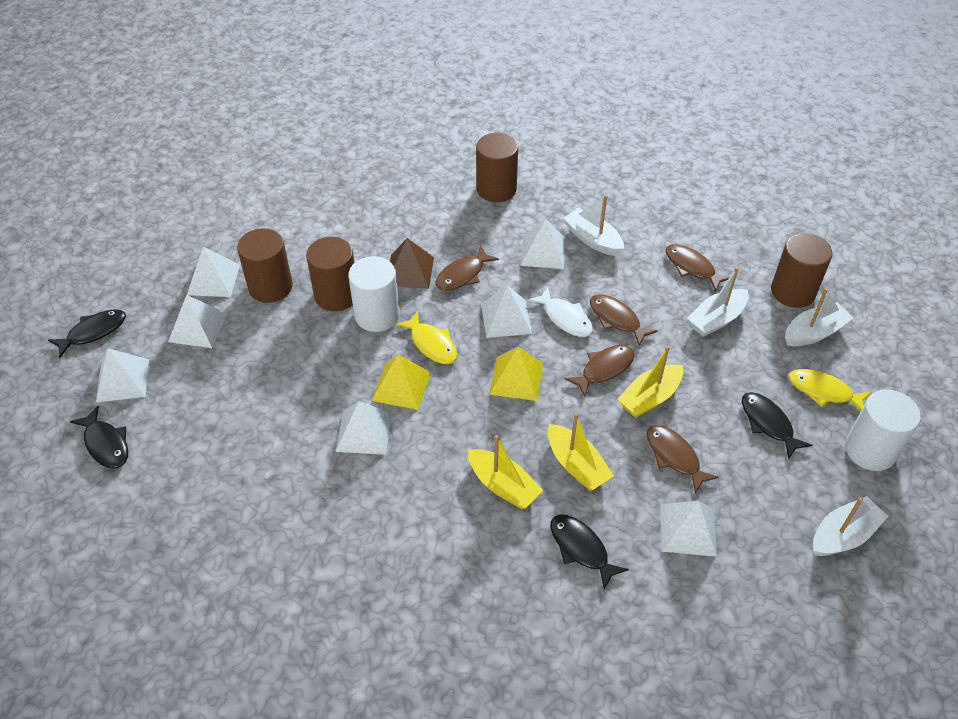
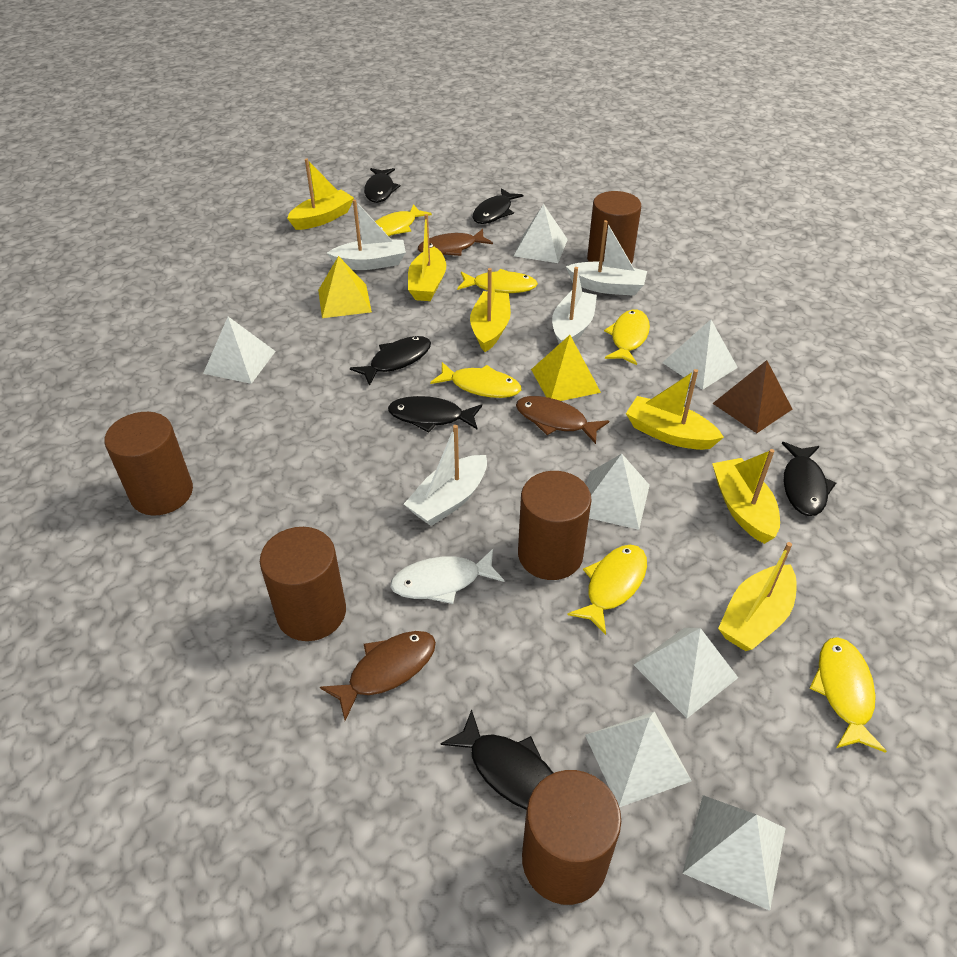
black fish: [48,309,126,358] [70,406,128,468] [550,514,629,590] [742,392,812,459] = 4 -> [350,336,431,386] [364,168,400,203] [388,396,482,433] [440,710,553,810] [472,188,523,224] [782,442,836,516] = 6
brown cylinder: [237,228,293,303] [306,237,355,311] [476,133,518,202] [771,233,832,308] = 4 -> [104,412,193,516] [260,527,346,641] [518,471,591,580] [522,770,621,905] [587,191,641,264] = 5
brown fish: [436,246,499,291] [565,345,634,397] [590,294,658,346] [647,425,719,494] [665,244,730,292] = 5 -> [320,631,436,721] [418,229,493,256] [516,396,609,444] = 3
white cylinder: [348,256,400,332] [845,390,921,471] = 2 -> none = 0
yellow boat: [468,435,543,509] [548,413,614,491] [617,346,683,418] = 3 -> [287,158,354,230] [408,214,446,301] [470,268,511,352] [626,369,724,450] [712,449,780,544] [718,542,797,651] = 6
yellow fish: [395,311,457,364] [789,369,871,411] = 2 -> [375,204,432,236] [430,362,521,398] [457,269,538,293] [567,544,647,635] [604,310,650,365] [809,637,887,753] = 6

